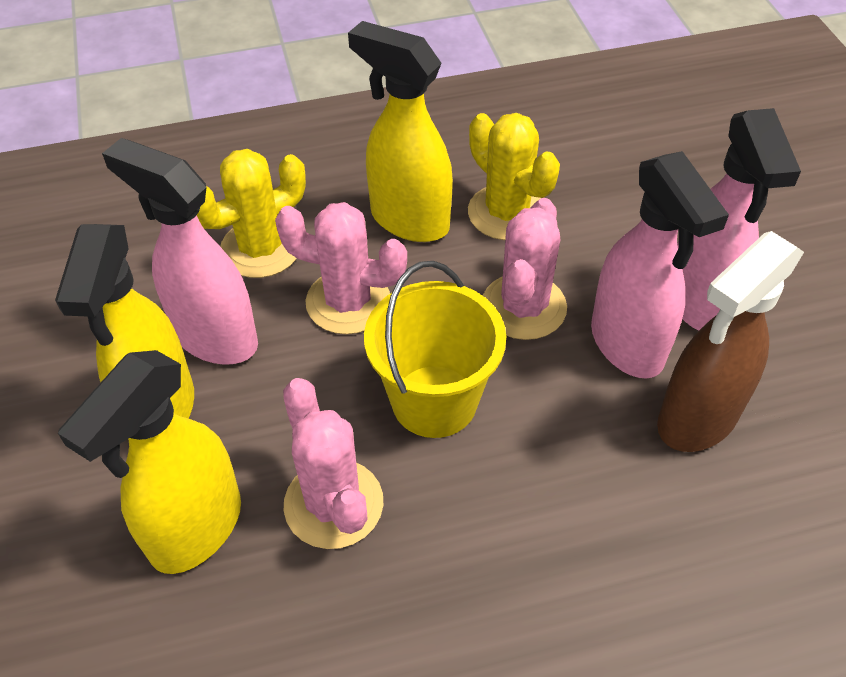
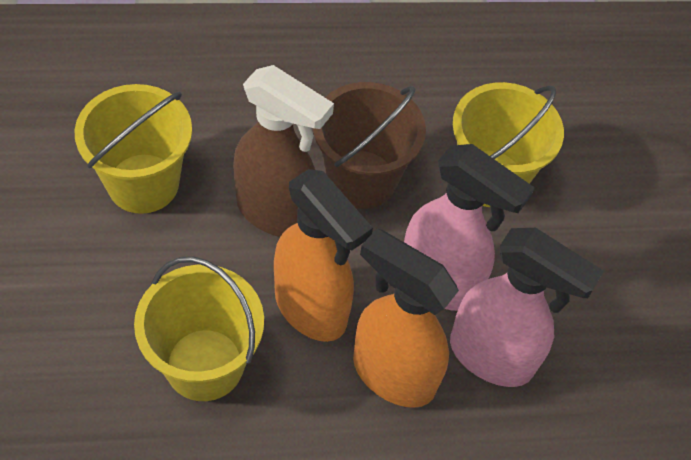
brown bucket: none = 0 -> [313,82,426,209] = 1
orange spray bottle: none = 0 -> [274,169,373,342] [353,228,459,408] = 2
pink cactus: [275,202,407,334] [283,378,383,549] [483,198,567,340] = 3 -> none = 0
pink spray bottle: [102,138,258,364] [591,151,729,379] [677,108,801,331] = 3 -> [404,144,535,311] [450,228,604,387] = 2
yellow bucket: [364,261,506,438] = 1 -> [75,84,192,214] [134,256,264,401] [453,82,564,207] = 3
yellow cactus: [197,149,306,278] [468,113,560,240] = 2 -> none = 0
yellow spray bottle: [55,224,194,418] [58,350,241,574] [348,21,453,242] = 3 -> none = 0

